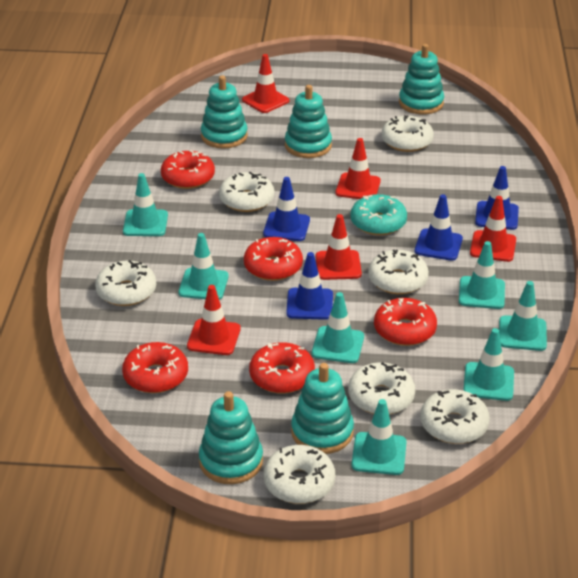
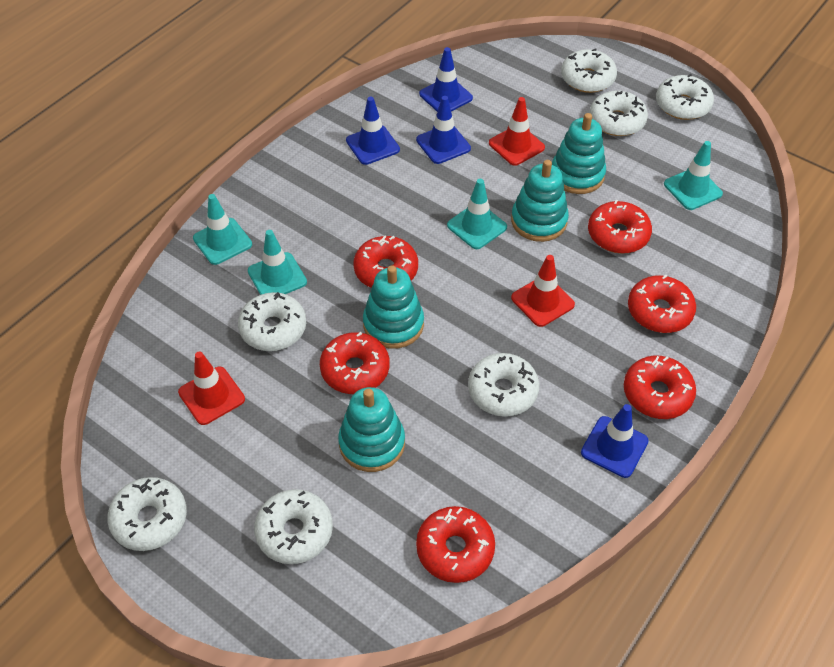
red donut: [122,342,188,393] [161,150,215,189] [244,237,303,281] [249,342,315,394] [374,298,437,346] = 5 -> [320,332,390,394] [353,235,418,288] [416,506,495,583] [588,200,652,254] [624,356,696,419] [628,275,696,333] = 6
red traffic cone: [187,285,241,355] [242,54,289,113] [316,214,362,280] [336,138,381,199] [470,196,516,262] = 5 -> [178,352,245,425] [489,97,545,166] [511,255,575,327] = 3
turquoise donut: [350,194,407,235] = 1 -> none = 0
turquoise stacking toy: [199,391,263,484] [201,76,248,149] [285,85,332,158] [291,363,354,454] [399,44,444,114] = 5 -> [338,387,405,472] [363,265,424,349] [511,160,569,242] [552,113,606,194] = 4
turquoise traffic cone: [123,173,168,236] [178,233,229,300] [312,292,364,363] [352,399,407,475] [459,241,505,309] [463,328,514,401] [499,281,547,351] = 7 -> [193,194,252,265] [248,230,307,295] [447,179,507,249] [664,141,723,210] = 4

